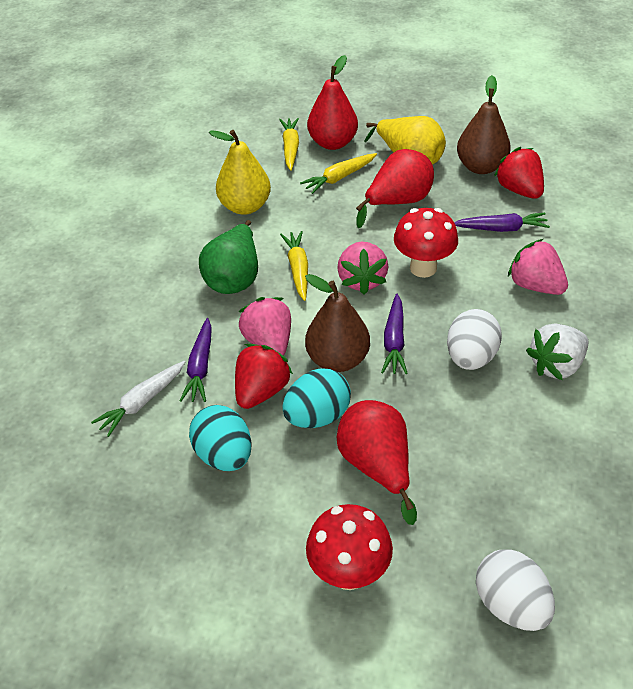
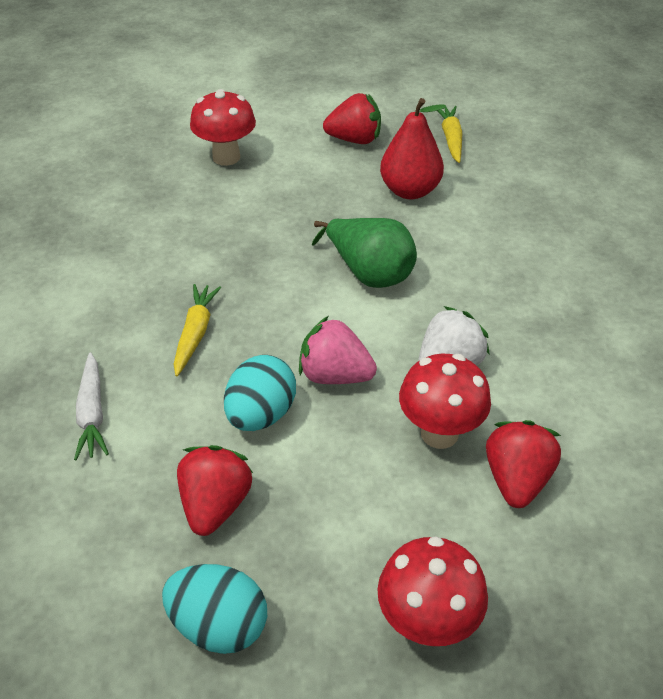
brown pear: [305,274,370,372] [457,75,511,174] = 2 -> none = 0
pink strawberry: [239,297,291,356] [337,242,389,294] [508,239,568,295] = 3 -> [299,316,377,384] = 1
purple carrot: [180,318,212,402] [381,294,408,374] [454,213,550,232] = 3 -> none = 0
red mushroom: [306,504,393,590] [394,208,458,278] = 2 -> [190,89,256,166] [377,536,488,646] [399,354,491,449] = 3
red pear: [307,55,358,150] [337,400,417,525] [356,149,434,228] = 3 -> [380,98,446,199] = 1
red strawberry: [235,344,293,409] [494,147,544,199] = 2 -> [177,445,253,536] [323,93,381,144] [486,420,561,508] = 3
white egg: [447,309,502,370] [476,549,555,631] = 2 -> none = 0
yellow carrot: [279,118,299,171] [280,231,308,301] [300,153,377,194] = 3 -> [174,284,221,377] [437,106,462,163] = 2
yellow pear: [209,130,271,215] [364,116,446,165] = 2 -> none = 0

